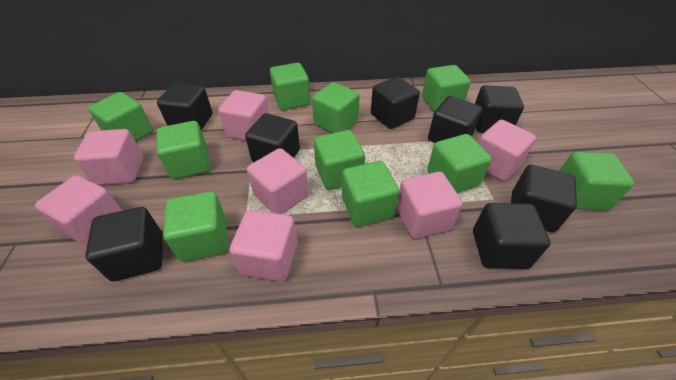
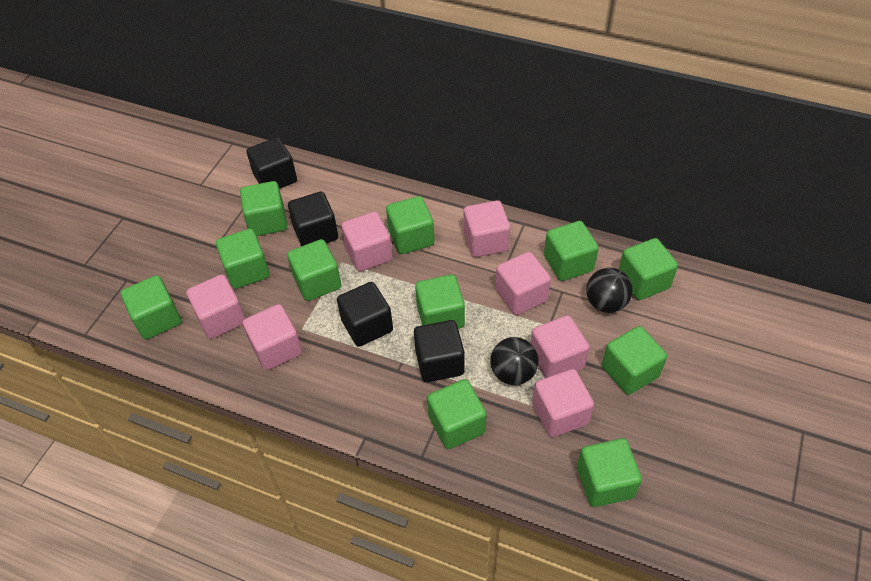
black ball: none = 0 -> [490,337,539,385] [586,268,633,313] = 2
black cube: [85,207,163,282] [157,83,213,130] [245,113,300,163] [371,77,420,129] [428,96,482,143] [473,203,550,269] [475,85,524,133] [511,165,577,233] = 8 -> [247,137,297,189] [288,192,338,246] [337,282,393,347] [414,320,465,382] = 4
green cube: [88,92,153,142] [157,121,210,179] [163,191,228,262] [270,63,310,110] [312,82,360,133] [314,130,365,190] [342,161,399,227] [422,65,471,112] [427,134,492,193] [560,152,634,210] = 10 -> [121,275,181,339] [216,228,270,289] [240,181,287,236] [287,239,341,301] [386,196,435,254] [415,274,465,329] [427,379,487,449] [544,221,599,281] [577,438,642,507] [602,326,667,395] [619,238,678,300] = 11

